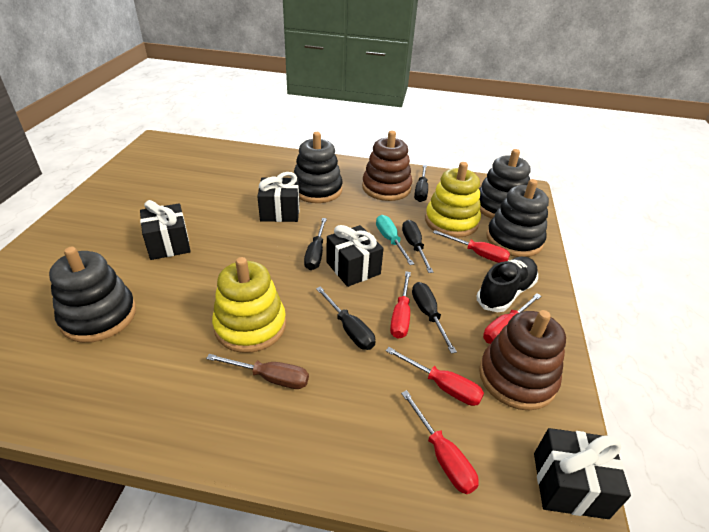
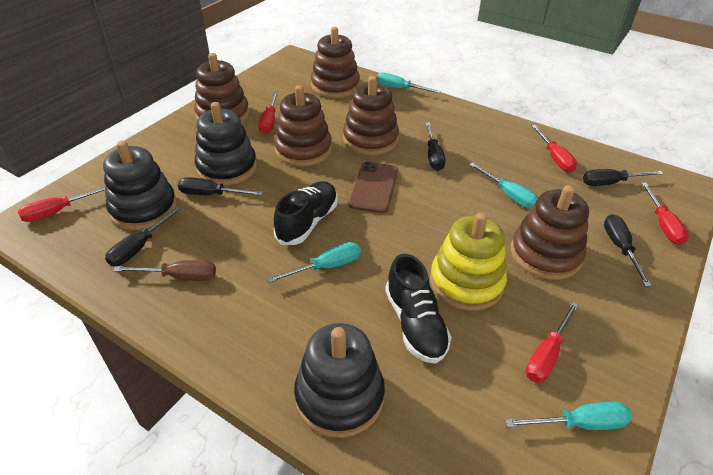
black gift: [140,200,191,260] [257,172,300,222] [327,225,384,287] [534,428,631,519] = 4 -> none = 0
black shoe: [477,257,538,312] = 1 -> [274,181,338,245] [385,254,451,364] = 2
black stacking toy: [49,247,136,343] [294,132,343,203] [479,149,530,219] [487,179,549,257] = 4 -> [103,140,177,230] [195,102,257,186] [294,323,385,438] = 3
brown phone: none = 0 -> [349,162,398,213] = 1
brown stacking toy: [362,131,412,201] [479,310,566,411] = 2 -> [194,53,249,123] [274,85,332,166] [311,27,360,98] [343,76,399,155] [511,185,589,280] = 5
turquoise screwdriver: [376,215,414,265] = 1 -> [267,242,361,283] [377,73,440,93] [469,163,539,209] [505,402,632,430] = 4
yellow stacking toy: [212,257,286,353] [425,162,481,238] = 2 -> [430,212,507,311] = 1

